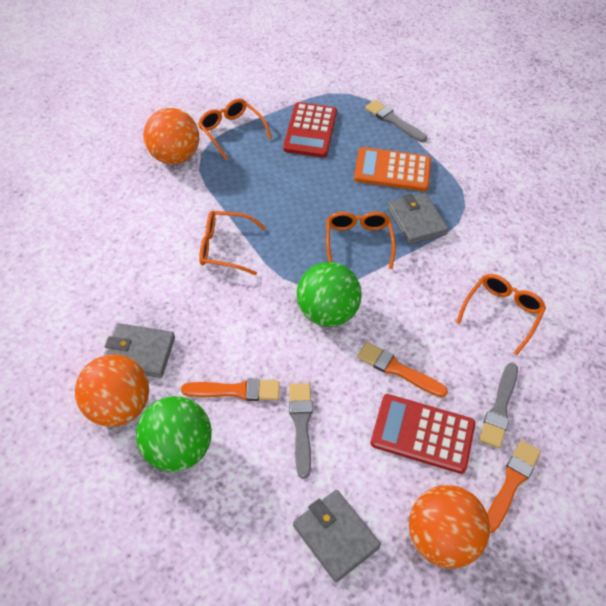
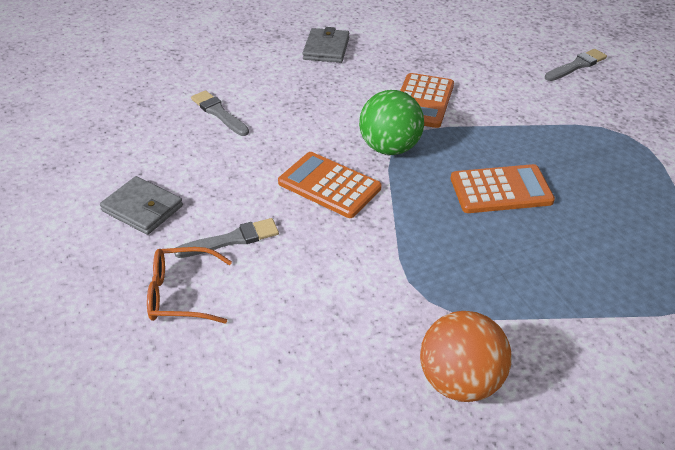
green ball: [136,396,212,472] [297,262,362,327] = 2 -> [359,90,424,155] = 1
grey wallet: [104,323,175,378] [293,490,381,582] [388,193,449,245] = 3 -> [100,176,183,235] [303,27,349,63] = 2
orange ball: [75,354,149,427] [143,108,199,164] [409,485,490,568] = 3 -> [420,311,512,402] = 1
orange brush: [181,379,280,401] [357,342,448,398] [487,440,541,533] = 3 -> none = 0
orange calculator: [354,147,431,191] = 1 -> [278,152,382,218] [400,73,454,128] [451,164,555,213] = 3
orange glasses: [198,99,272,160] [199,211,266,275] [326,212,396,269] [456,274,546,355] = 4 -> [147,247,232,324] = 1
red calculator: [283,102,337,158] [370,394,475,474] = 2 -> none = 0

